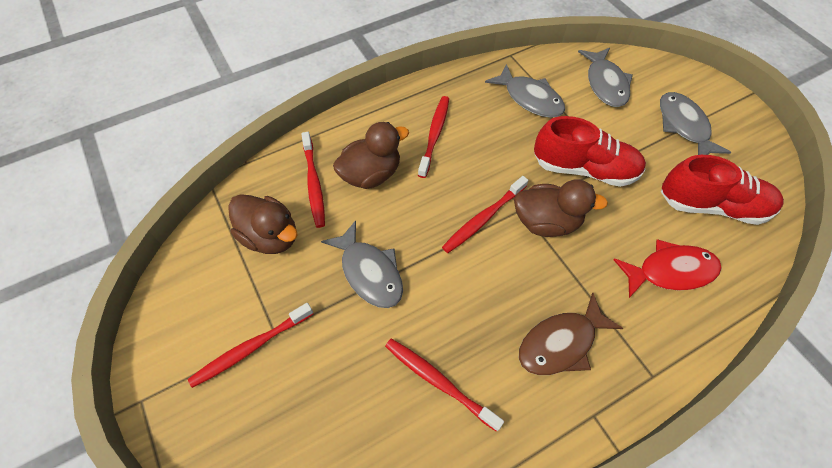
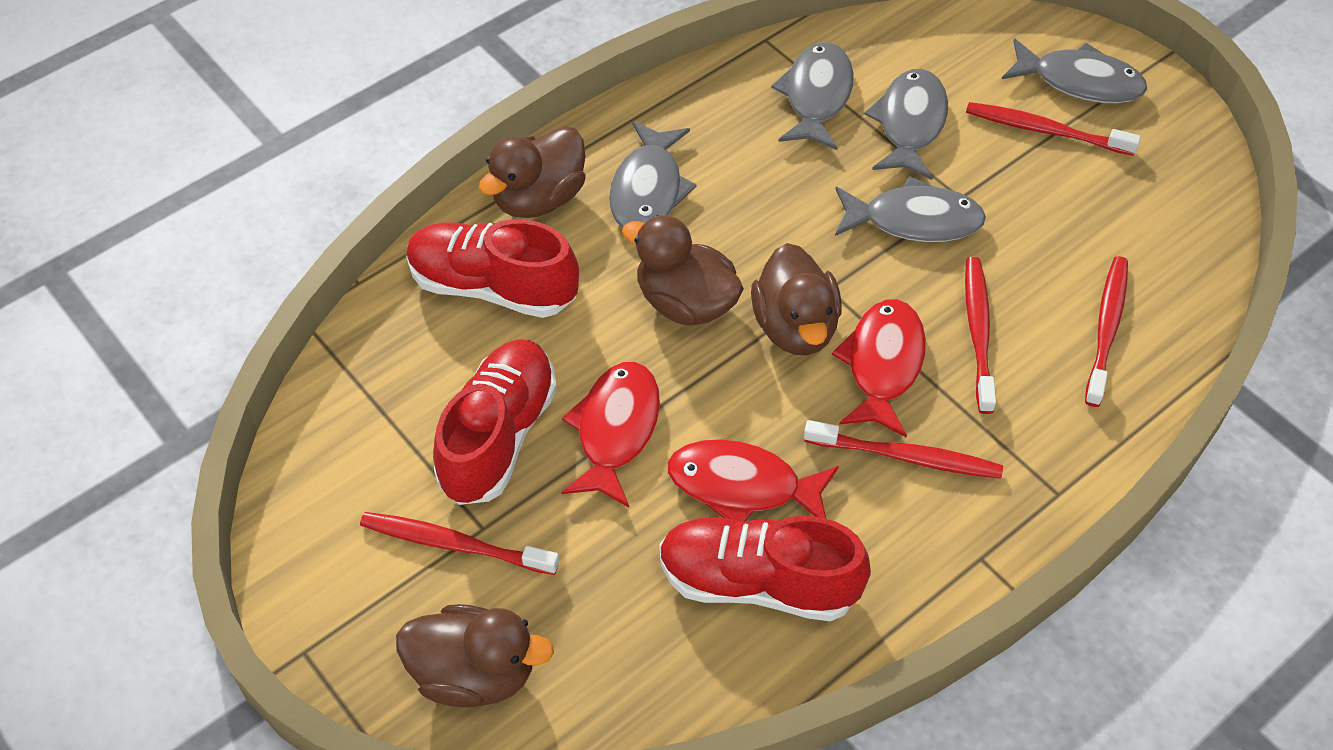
brown duck: [228,194,298,254] [333,122,409,189] [514,179,608,237] = 3 -> [396,604,554,708] [479,126,586,218] [622,215,744,326] [751,243,842,355] = 4
brown fish: [519,293,623,375] = 1 -> none = 0
grey fish: [321,220,403,308] [485,64,565,118] [578,48,633,107] [660,92,731,155] = 4 -> [609,121,697,228] [771,42,854,150] [835,176,986,242] [865,69,948,180] [1002,39,1147,103] = 5
red fish: [613,239,722,298] = 1 -> [561,362,660,508] [667,439,839,522] [832,299,926,437] = 3
red shoe: [534,116,646,187] [661,155,784,225] = 2 -> [406,219,579,318] [433,339,557,505] [659,516,871,621] = 3

